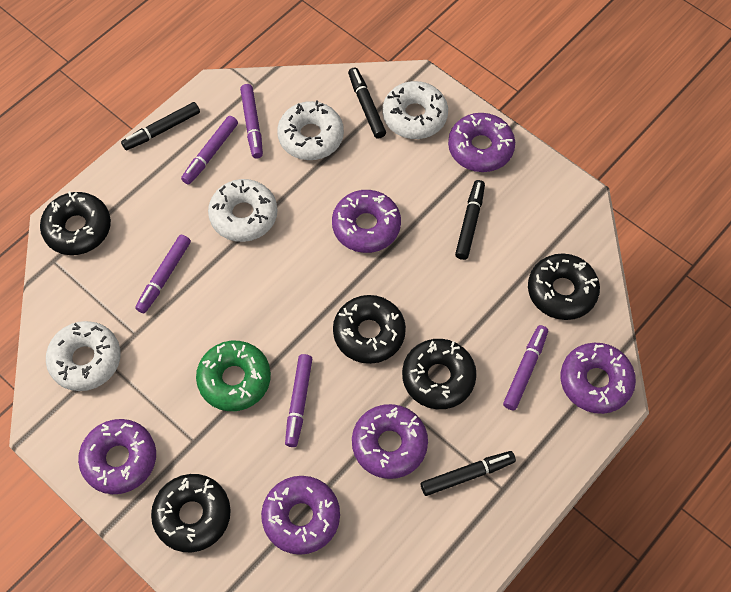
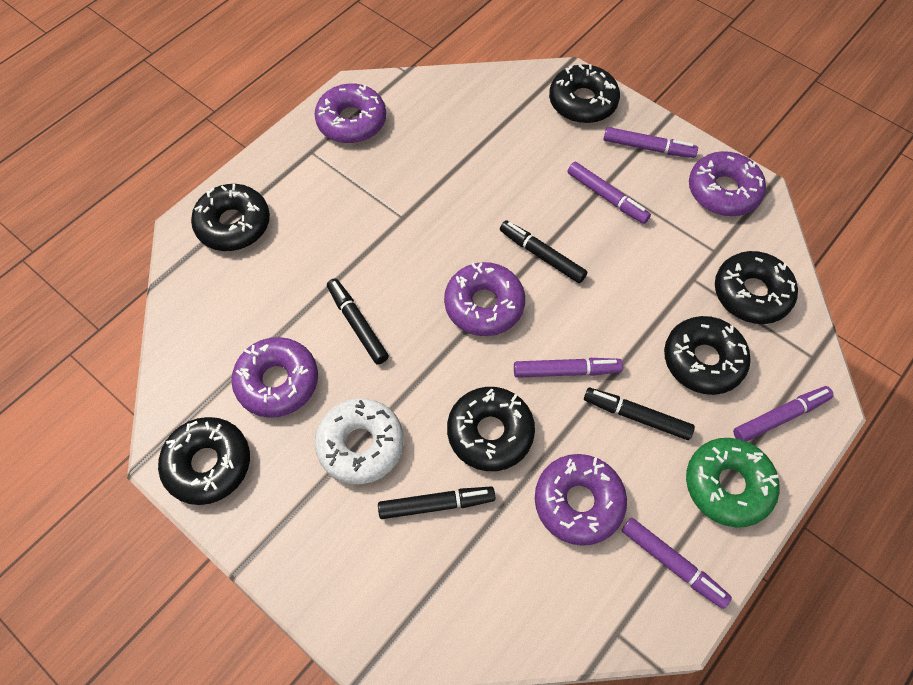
black donut: [40,191,111,255] [151,474,231,552] [333,295,406,364] [402,339,477,409] [528,253,600,320] = 5 -> [158,417,250,505] [191,184,270,251] [447,387,535,471] [549,64,620,123] [664,316,751,395] [715,251,798,324] = 6
purple donut: [78,419,156,494] [261,476,340,555] [332,190,401,253] [352,404,428,479] [448,113,515,172] [561,343,636,414] = 6 -> [232,337,318,418] [314,83,386,143] [444,262,525,336] [535,454,627,546] [689,151,766,216] = 5
white donut: [46,321,121,391] [208,179,277,242] [277,100,344,160] [383,81,448,139] = 4 -> [315,398,404,484] = 1

